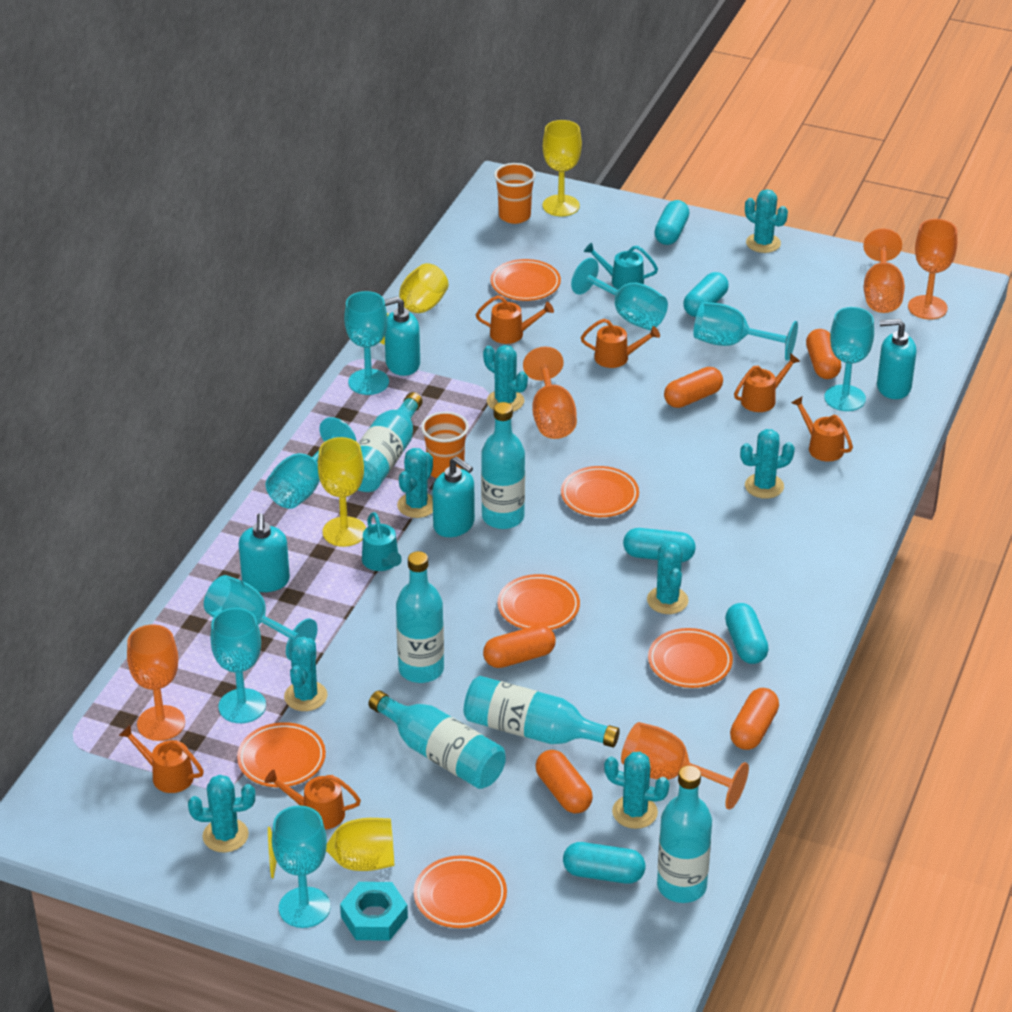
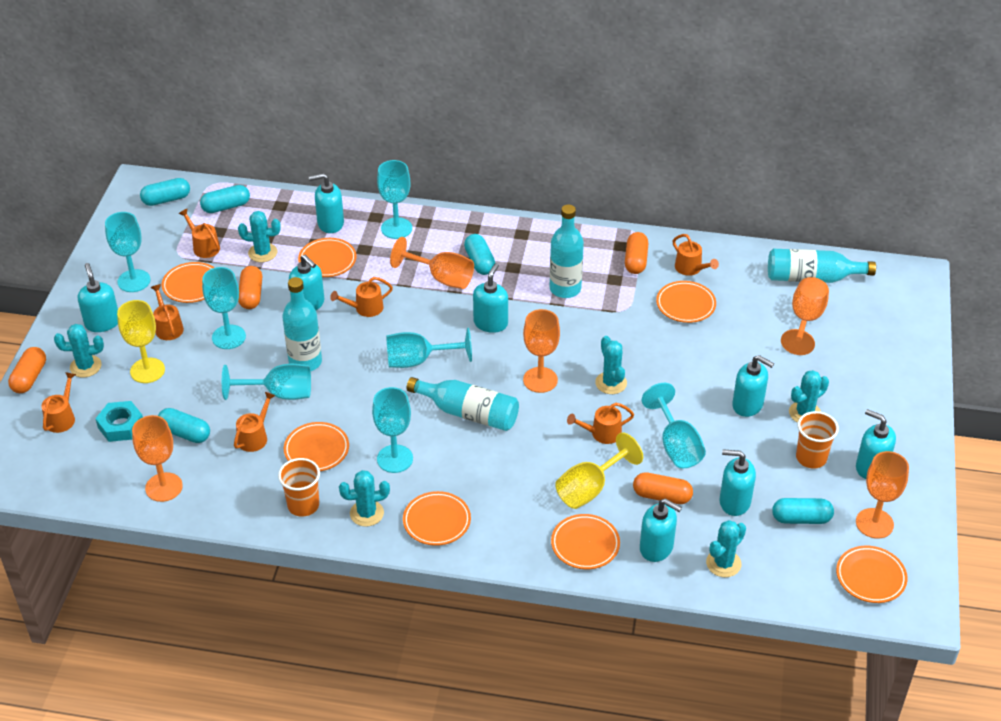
orange capsule: [483,625,556,668] [536,750,593,813] [664,367,723,408] [730,688,779,750] [806,329,841,379] = 5 -> [8,347,46,393] [238,266,262,309] [625,232,648,274] [633,472,693,504] = 4
orange plate: [237,722,326,787] [414,855,507,928] [490,259,561,301] [498,574,580,630] [561,466,639,517] [648,628,733,688] = 6 -> [162,262,215,303] [284,422,349,471] [298,238,356,277] [403,491,471,546] [551,514,620,569] [656,281,716,323] [836,546,908,603] = 7
orange watering can: [119,725,204,793] [265,770,361,830] [476,295,554,344] [581,319,660,368] [734,353,800,412] [791,396,853,462] = 6 -> [41,372,76,433] [151,284,184,340] [179,209,220,258] [234,392,275,452] [330,277,393,317] [567,403,634,444] [673,234,719,276] = 7
turquoise bottle: [358,392,423,492] [369,690,506,789] [396,551,444,683] [464,676,620,747] [481,402,525,529] [657,765,712,903] = 6 -> [282,277,322,371] [407,377,519,431] [550,205,584,298] [768,249,876,283] = 4
turquoise cactus: [188,775,255,852] [284,637,328,711] [397,448,433,518] [483,345,528,412] [604,752,670,829] [647,542,689,614] [740,429,795,499] [745,189,788,253] = 8 -> [54,324,104,378] [238,211,281,262] [339,470,390,527] [595,336,627,394] [706,520,746,577] [789,370,829,423] = 6
turquoise goblet: [204,575,317,661] [210,608,266,723] [266,417,356,509] [272,805,330,928] [344,291,389,395] [571,258,668,330] [693,302,798,361] [824,307,874,411] = 8 -> [105,212,150,292] [202,267,246,349] [222,364,311,400] [372,387,413,473] [377,160,412,239] [386,328,472,368] [642,383,706,468] = 7
turquoise soap dispenser: [239,513,290,592] [384,296,420,376] [432,456,475,537] [877,319,916,399] = 4 -> [78,263,118,332] [289,255,324,310] [309,173,344,233] [473,263,508,333] [640,499,682,562] [719,449,756,516] [732,355,774,417] [856,409,896,479] = 8
turquoise watering can: [362,512,402,571] [584,243,658,290] = 2 -> none = 0
yellow goblet: [268,818,394,878] [318,437,366,547] [380,263,448,345] [543,120,582,216] = 4 -> [117,300,165,383] [555,433,643,509] = 2

